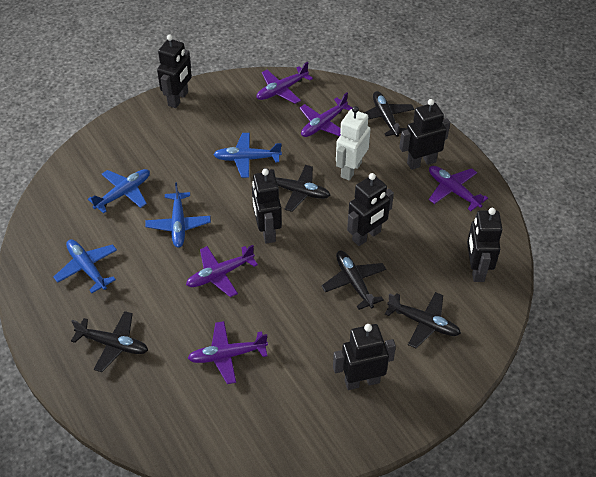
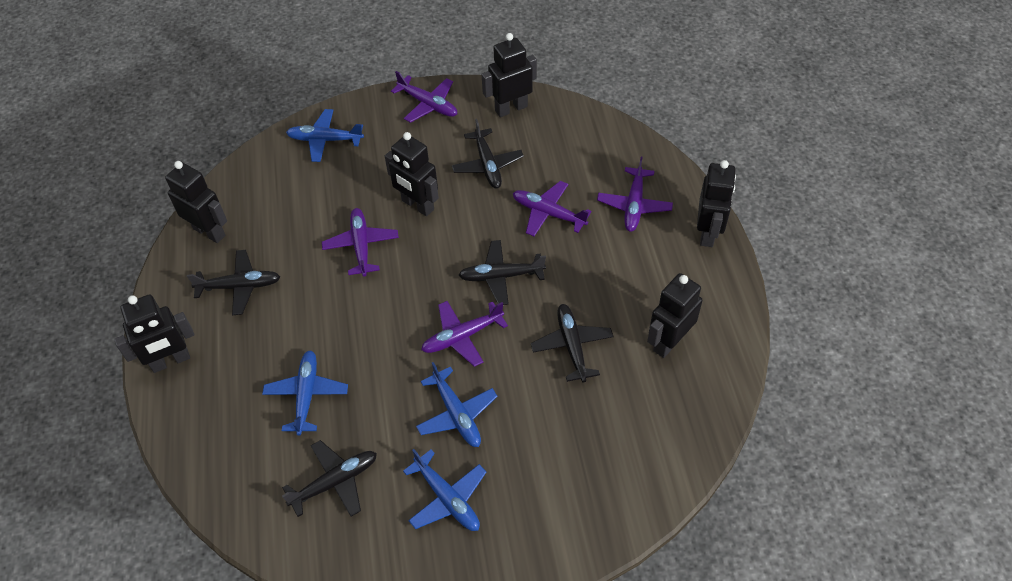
white robot: [336,106,370,181] = 1 -> none = 0

